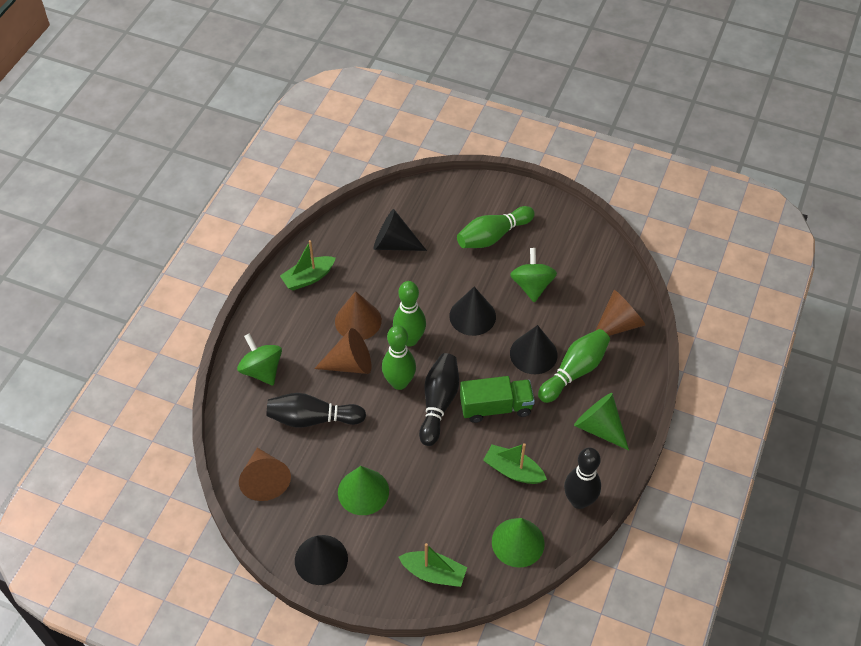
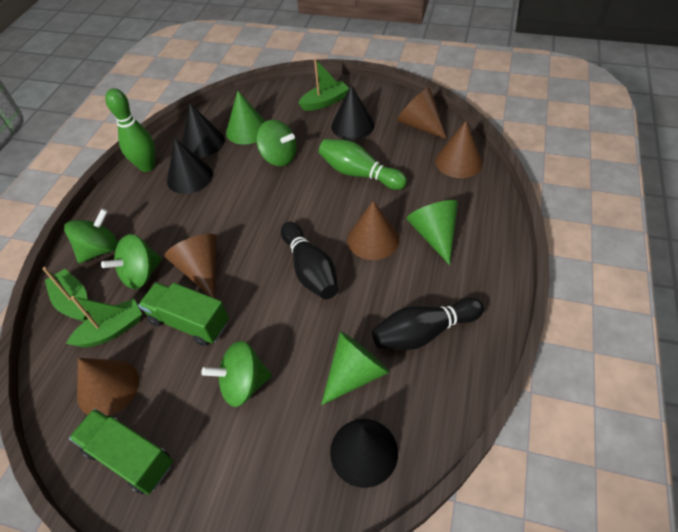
black bowling pin: [266,393,366,427] [419,353,459,446] [564,448,601,509] = 3 -> [281,222,338,299] [372,298,484,350] = 2
brown cone: [239,448,291,501] [314,328,371,374] [335,291,382,340] [595,290,646,336] = 4 -> [77,358,139,416] [164,234,217,298] [347,201,399,260] [397,87,447,139] [435,121,483,178] = 5
green bowling pin: [382,325,416,390] [393,281,426,346] [457,206,535,248] [538,329,610,403] = 4 -> [105,88,155,172] [319,139,407,190] = 2
green spinning top: [237,333,282,386] [510,248,557,302] = 2 -> [64,209,118,263] [101,234,162,289] [201,341,272,407] [256,120,297,166] = 4
green truck: [460,376,535,423] = 1 -> [69,409,173,495] [138,282,229,346] = 2

